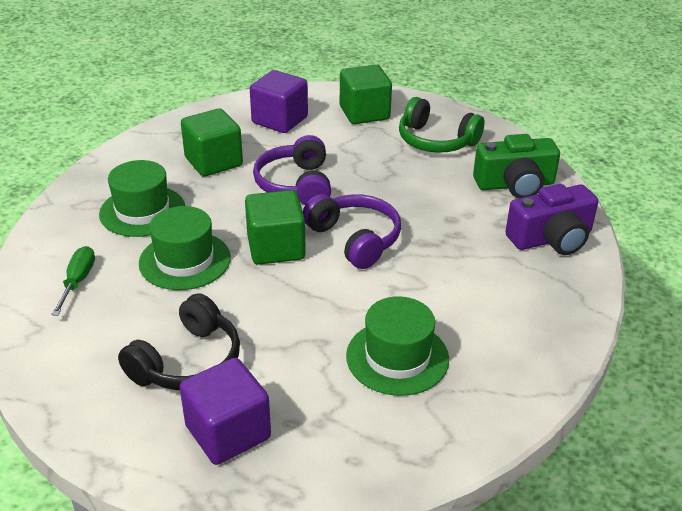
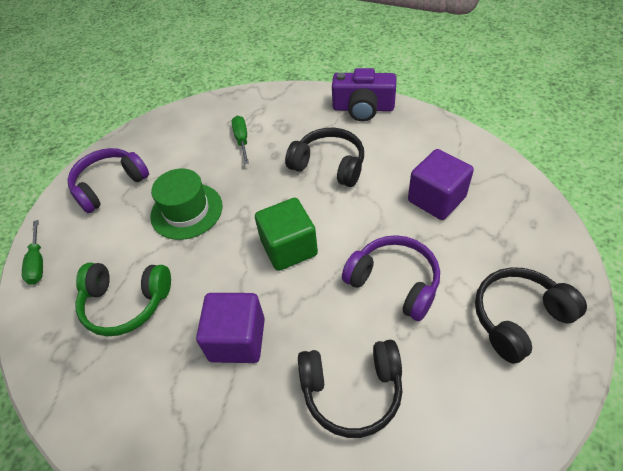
black headphones: [118,293,240,390] = 1 -> [285,128,364,187] [298,340,402,438] [475,267,587,364] = 3
green camera: [473,134,560,198] = 1 -> none = 0
green cube: [181,108,243,177] [245,190,306,265] [340,65,392,124] = 3 -> [255,198,318,271] = 1
green hat: [99,160,185,237] [139,206,231,290] [346,296,449,396] = 3 -> [150,168,222,240] = 1
green screwdriver: [51,246,95,316] = 1 -> [22,220,43,285] [232,116,249,164] = 2

